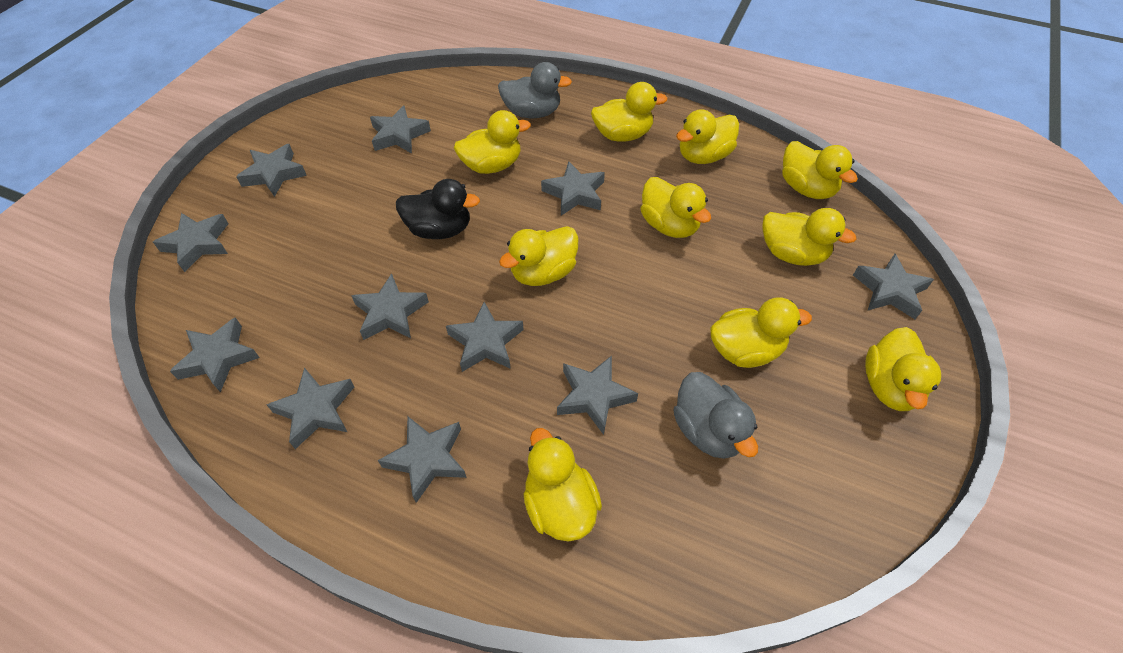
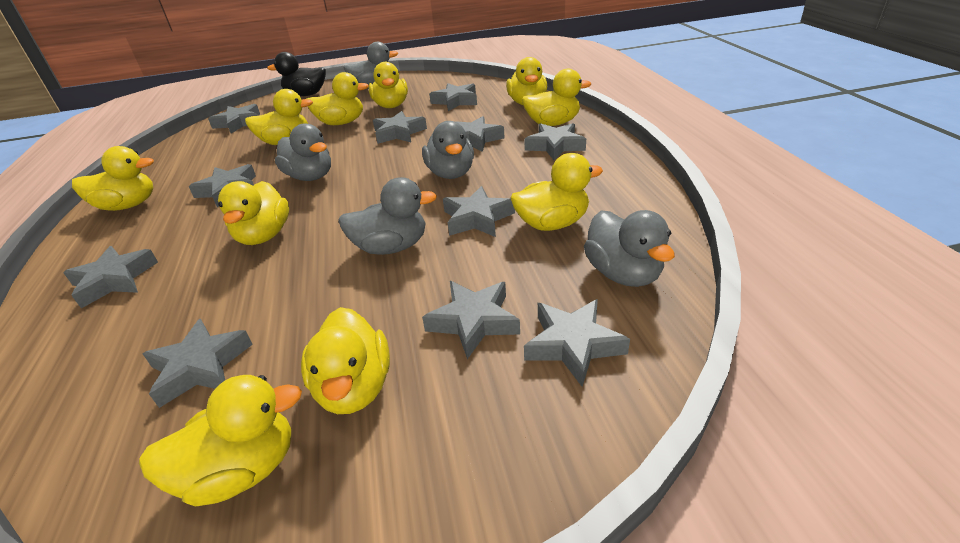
grey duck: [498,62,572,118] [673,372,758,459] = 2 -> [275,123,331,181] [338,177,437,255] [344,42,398,89] [422,121,474,179] [584,210,675,287] = 5

